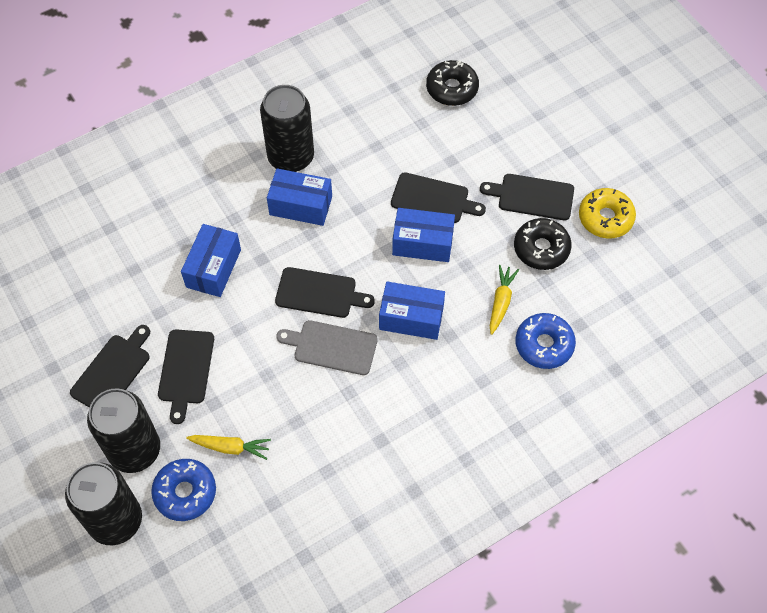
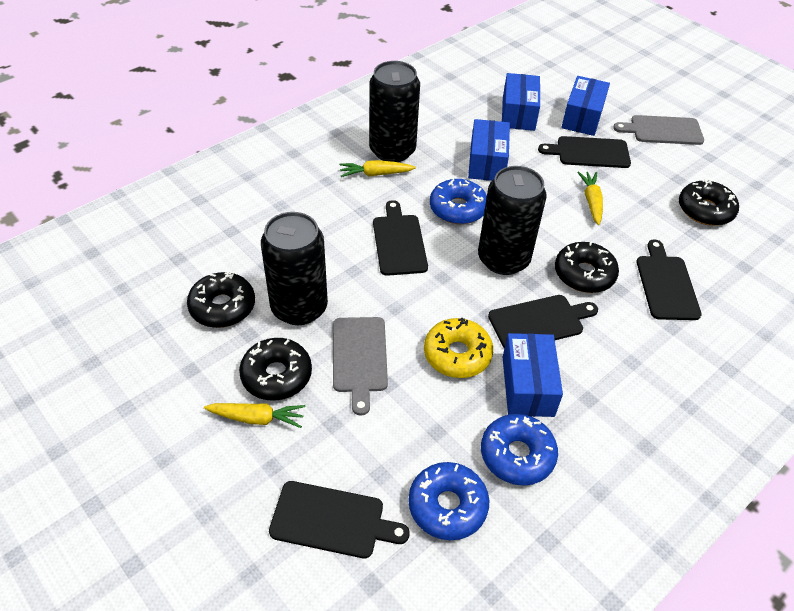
black donut: [426,60,479,106] [514,218,572,270] = 2 -> [187,271,255,328] [239,338,312,401] [555,241,619,293] [679,179,739,226] = 4
blue donut: [151,459,216,521] [515,313,576,369] = 2 -> [408,462,489,540] [430,179,487,224] [481,414,558,486] = 3
grey cutting board: [276,320,378,375] = 1 -> [333,317,388,416] [613,115,704,145] = 2
yellow carrot: [186,435,271,460] [490,265,519,335] = 2 -> [204,403,305,428] [339,160,416,177] [577,171,603,225] = 3

